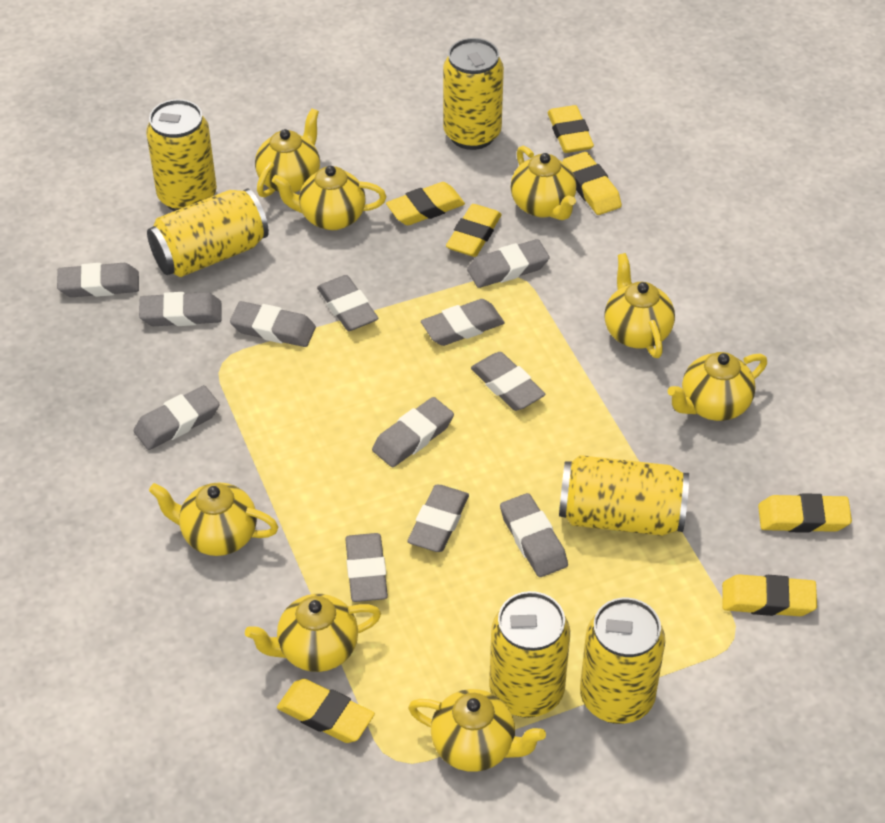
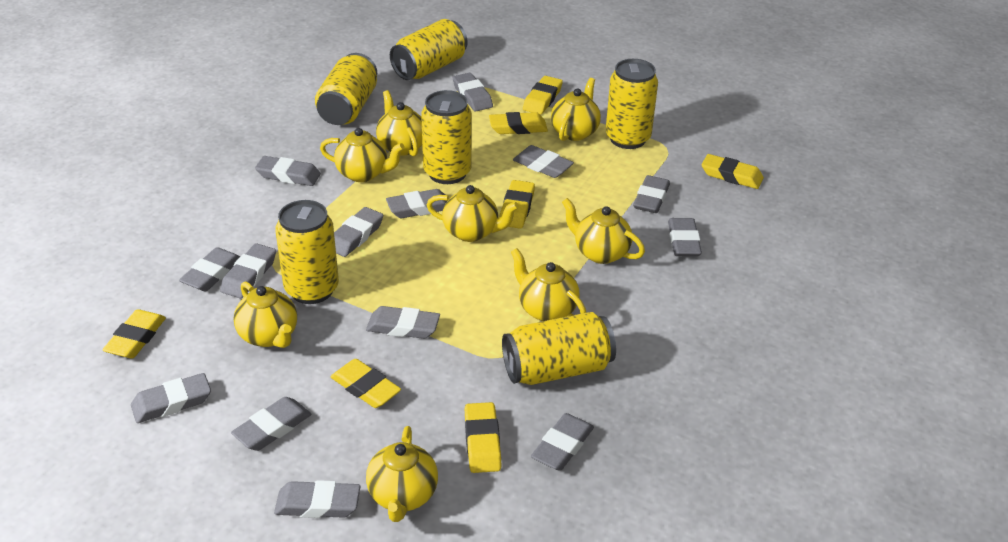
grey eraser: [57,263,139,297] [134,385,220,450] [139,292,221,326] [230,301,316,347] [317,275,378,331] [345,533,388,602] [372,397,454,467] [407,485,469,552] [421,299,504,346] [467,239,550,288] [471,352,546,411] [500,493,568,577] = 12 -> [131,373,211,423] [179,247,240,291] [220,243,276,298] [231,397,312,451] [255,156,321,186] [274,480,360,518] [334,207,383,257] [366,306,440,339] [386,189,447,218] [453,73,493,111] [513,145,574,178] [531,413,594,471] [633,175,670,213] [668,218,702,257] = 14

